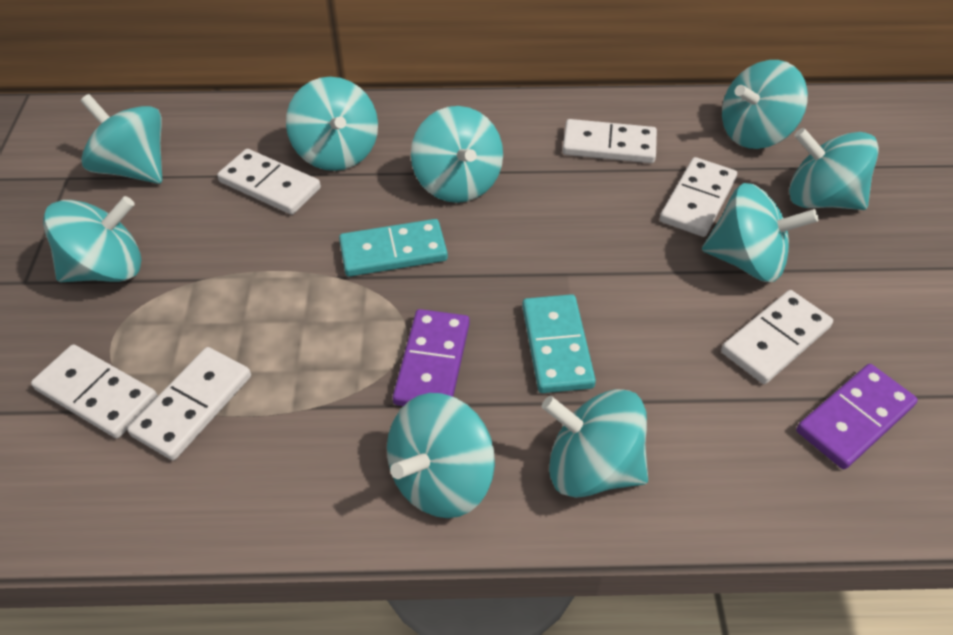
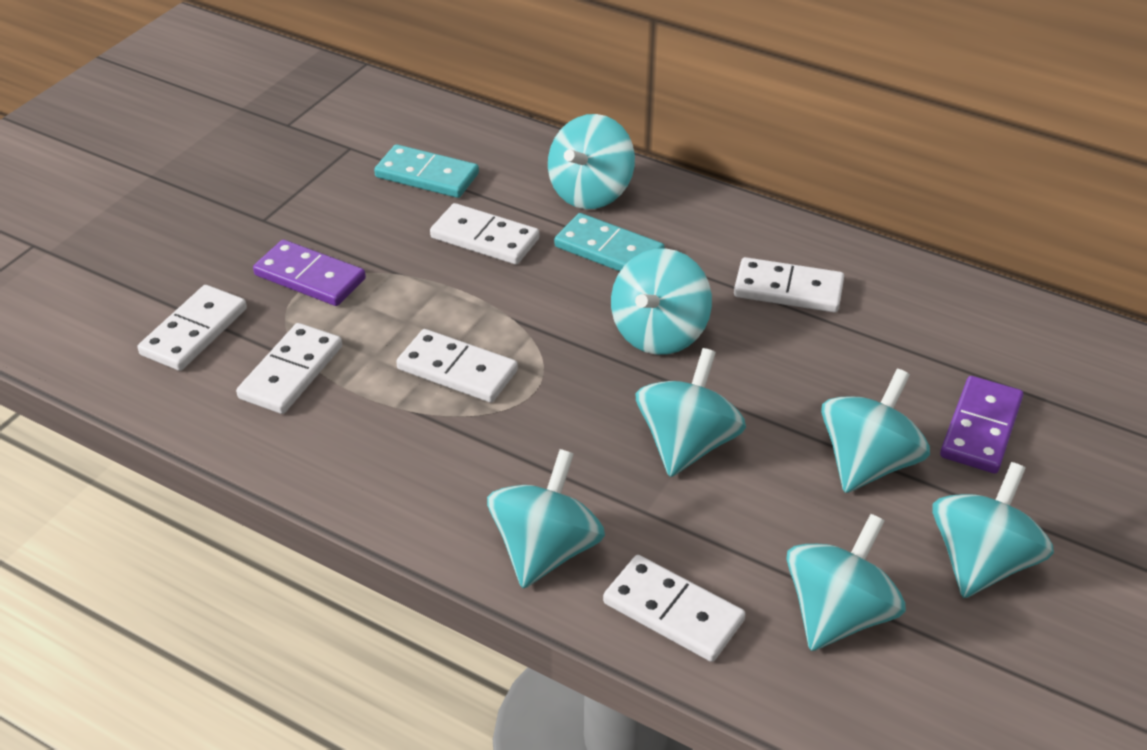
turquoise spinning top: [43,196,142,282] [80,94,162,184] [286,77,378,171] [387,393,495,518] [411,106,503,203] [542,389,648,498] [702,183,819,282] [722,60,808,149] [789,128,879,210] = 9 -> [487,449,605,588] [548,114,635,209] [611,248,712,355] [635,348,746,477] [787,514,906,651] [821,369,930,493] [932,462,1054,598] = 7

